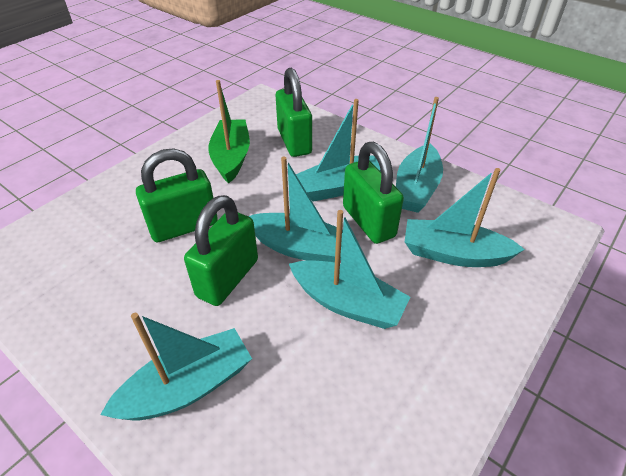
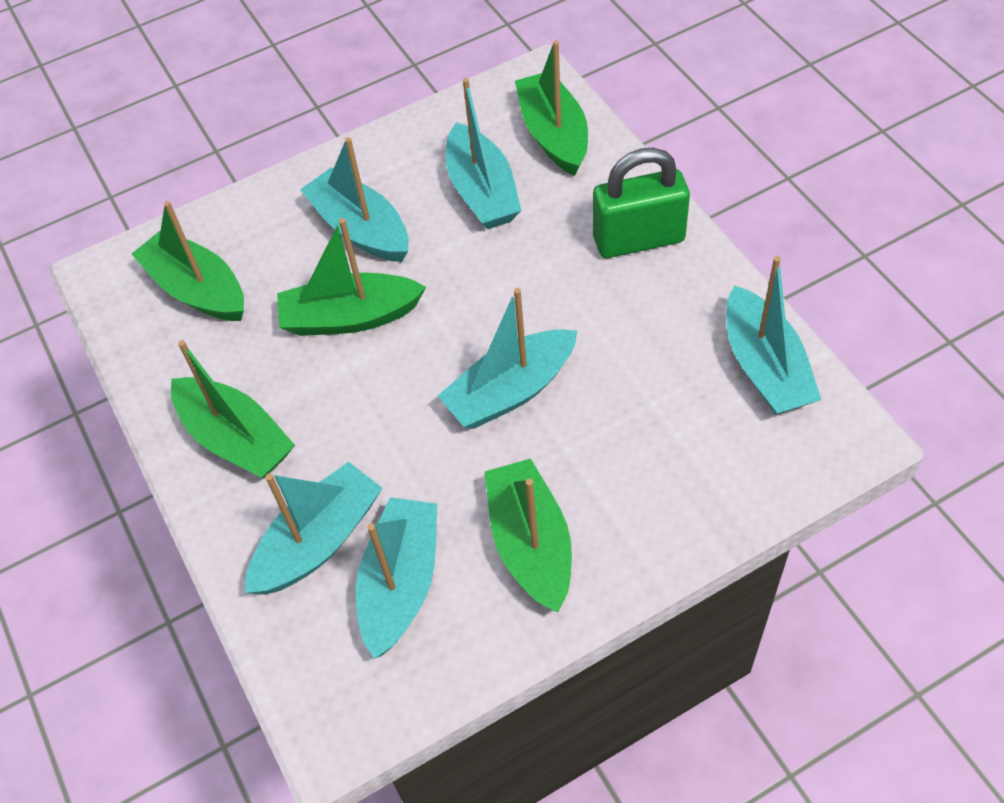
green boat: [208,80,250,184] = 1 -> [132,201,244,321] [171,340,295,478] [277,218,426,336] [485,458,572,613] [515,40,588,176] = 5
green padlock: [136,148,218,242] [184,195,258,306] [276,68,312,157] [343,142,404,244] = 4 -> [593,148,690,258] = 1

